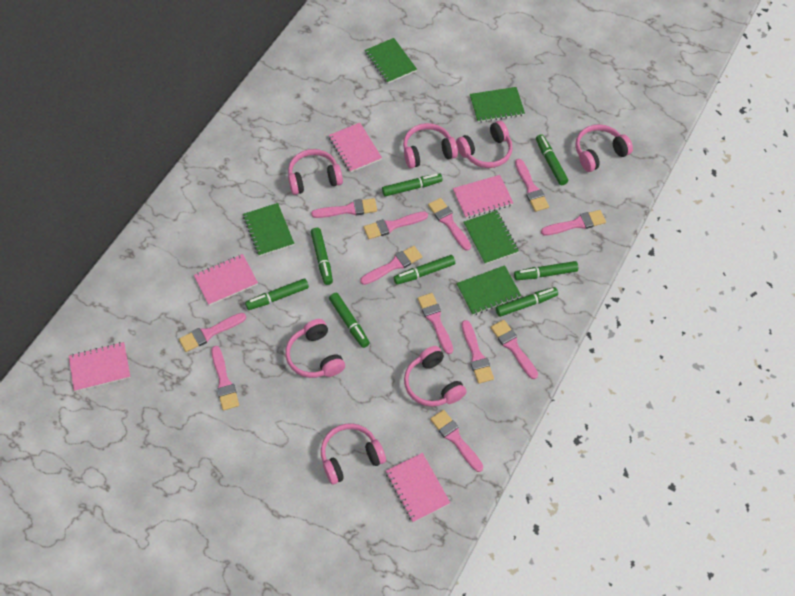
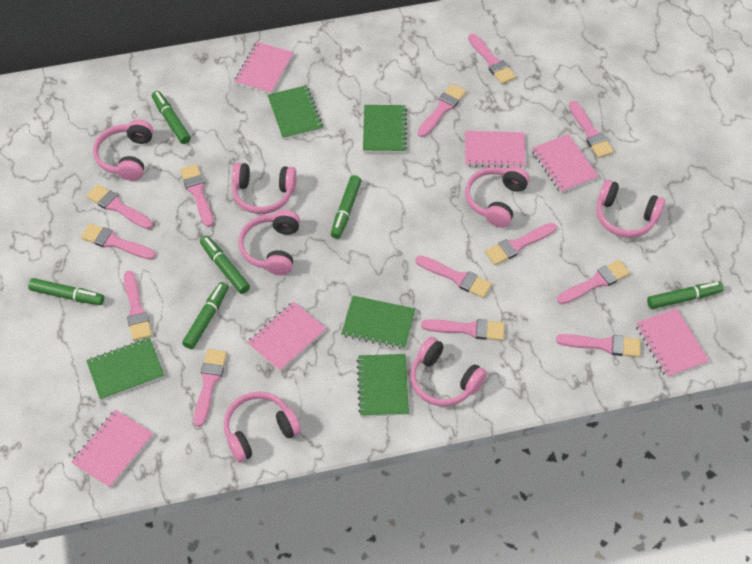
green marker: [245,279,309,310] [311,228,333,285] [329,293,370,348] [382,173,443,197] [394,255,455,285] [496,287,558,317] [514,261,578,280] [536,134,568,185] = 8 -> [28,278,104,305] [152,91,191,144] [182,282,229,349] [200,236,250,294] [331,175,361,239] [647,281,724,309] = 6
pink brush: [179,313,246,352] [211,346,239,411] [311,198,377,218] [360,246,422,285] [364,211,428,239] [418,293,453,354] [428,198,471,251] [430,410,483,472] [462,320,494,384] [491,320,538,379] [515,159,549,212] [541,210,606,236] = 12 -> [81,223,156,260] [86,184,153,229] [124,271,152,341] [180,164,214,227] [194,349,227,427] [416,255,492,298] [418,84,466,137] [421,319,505,340] [468,34,516,84] [485,223,557,265] [556,334,641,357] [557,260,630,304] [569,101,614,158] = 13
pink notebook: [69,342,131,392] [194,254,258,306] [328,123,382,173] [386,453,450,522] [453,175,513,218] = 5 -> [71,410,153,488] [234,42,294,94] [247,301,326,372] [465,131,526,168] [532,134,599,193] [636,308,709,378] = 6

